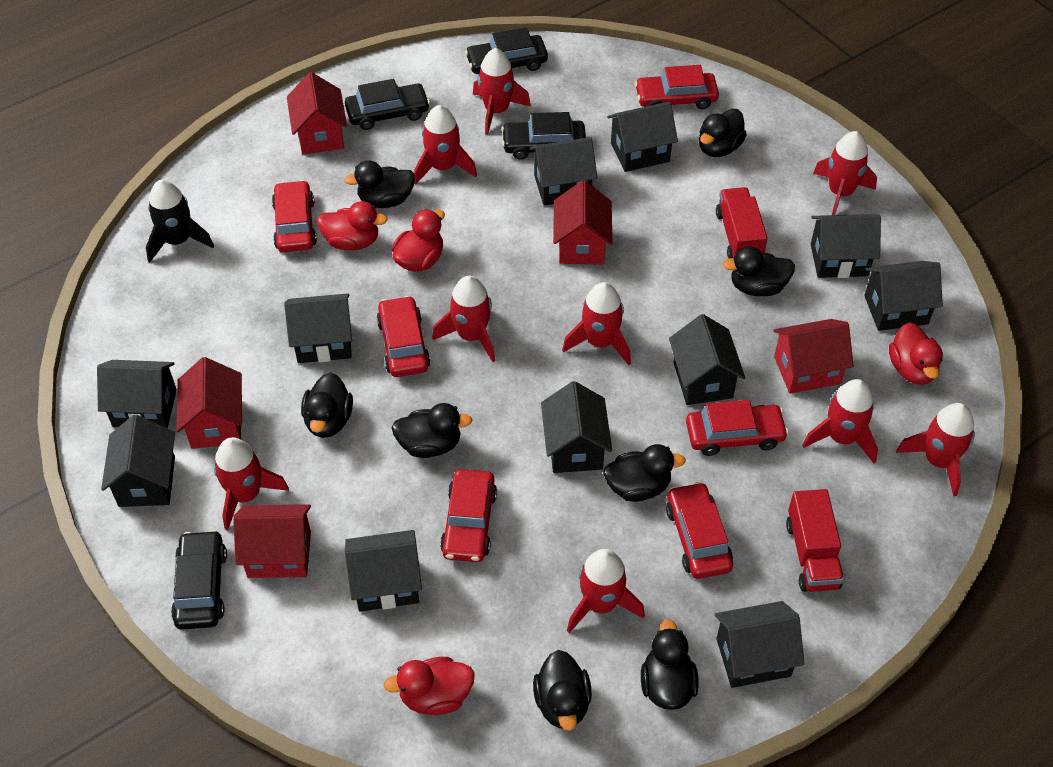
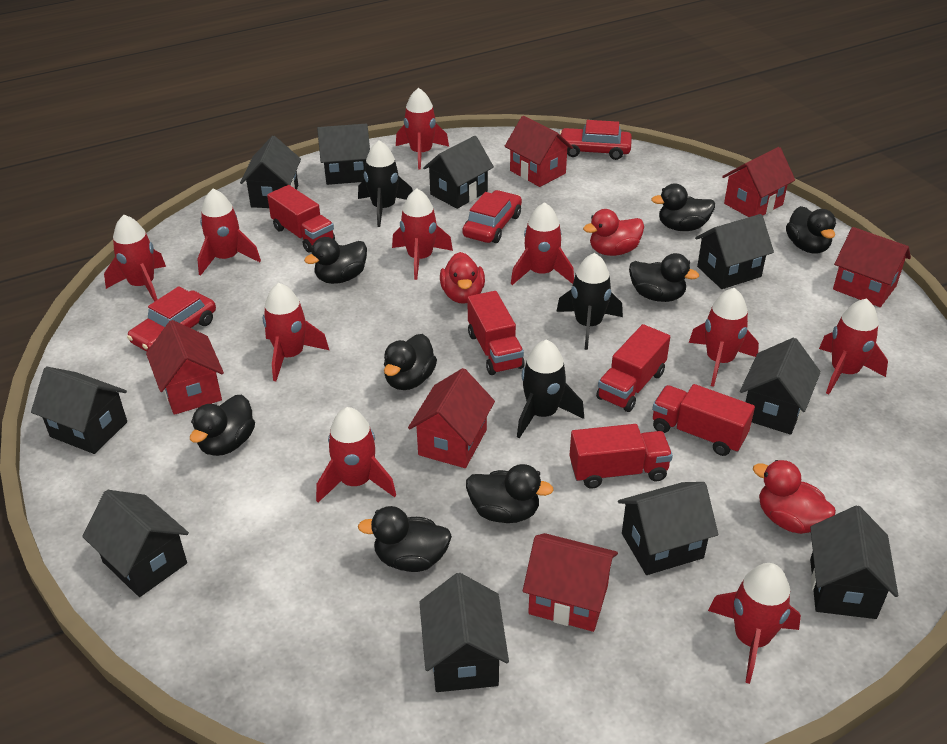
black car: [171,530,227,630] [345,79,430,130] [465,28,548,74] [501,112,586,160] = 4 -> none = 0
black house: [97,360,177,428] [101,415,175,507] [284,293,352,363] [345,530,422,612] [530,137,598,206] [541,381,612,473] [607,102,678,172] [669,314,745,405] [715,601,805,688] [811,214,881,278] [864,261,943,331] = 11 -> [31,367,127,454] [82,490,189,597] [240,136,301,208] [317,124,370,185] [419,573,509,692] [423,136,494,209] [618,482,718,575] [695,214,774,289] [740,338,821,435] [810,506,898,619] = 10
black rocket: [146,180,214,263] = 1 -> [358,140,413,227] [517,340,584,438] [556,253,623,350] = 3
red car: [272,180,317,252] [377,296,431,377] [440,469,497,562] [635,65,719,109] [666,482,733,579] [686,400,789,456] = 6 -> [127,286,216,352] [462,190,522,243] [560,120,632,160] = 3
red duck: [317,201,388,250] [383,657,475,715] [392,209,445,272] [889,322,943,385] = 4 -> [440,252,485,304] [583,209,644,256] [753,460,836,534] = 3
red house: [176,357,242,449] [233,504,311,578] [287,72,347,154] [553,180,612,265] [773,319,854,394] = 5 -> [146,320,224,415] [408,368,495,468] [505,116,573,187] [523,533,618,632] [722,147,795,217] [833,227,911,307] = 6
red rocket: [214,437,289,530] [414,105,477,185] [432,276,495,362] [473,48,531,135] [562,282,631,365] [567,549,645,633] [802,379,878,464] [813,131,877,215] [896,403,975,496] = 9 -> [104,215,166,302] [198,189,261,275] [263,283,329,381] [316,407,396,503] [392,189,453,280] [396,88,449,170] [511,202,574,285] [689,288,759,387] [708,563,801,684] [819,298,888,394] = 10
red truck: [716,187,768,259] [786,489,844,592] = 2 -> [267,185,335,253] [467,291,525,375] [569,424,673,489] [596,324,670,412] [652,384,755,456] = 5

